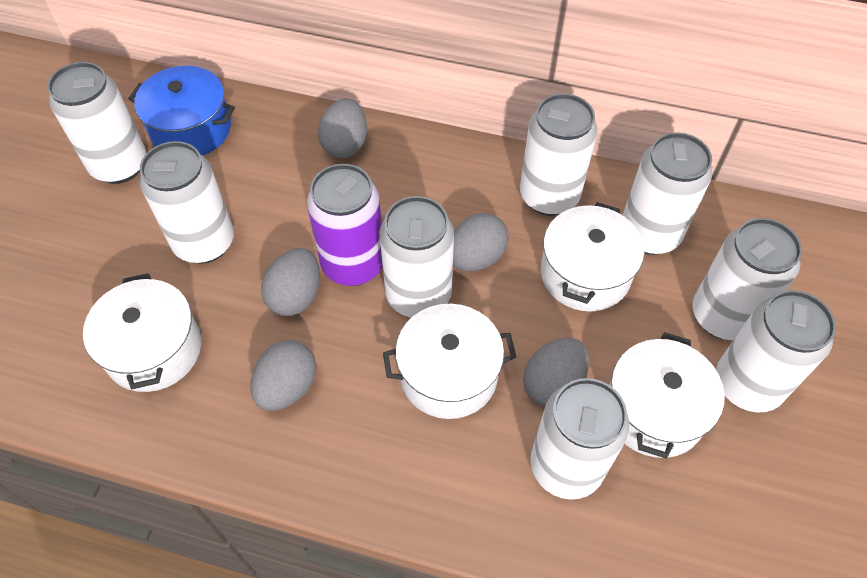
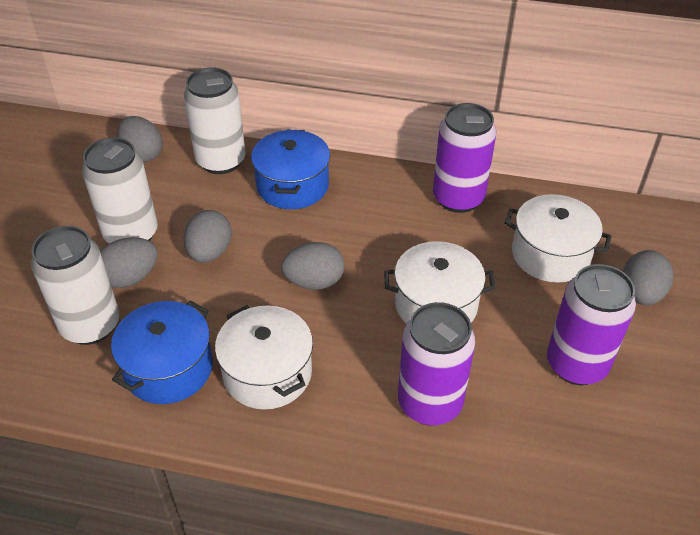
blue pot: [128,66,235,156] = 1 -> [111,301,213,404] [251,130,330,209] = 2
purple can: [307,164,383,286] = 1 -> [398,302,476,426] [433,103,496,213] [547,264,636,385] = 3
white can: [47,62,146,184] [140,141,234,264] [380,196,454,318] [520,94,597,216] [531,378,629,500] [623,132,712,255] [693,218,802,340] [716,290,836,412] = 8 -> [31,226,119,345] [82,137,158,244] [184,67,246,174] = 3
white pot: [83,273,201,392] [383,304,516,419] [541,202,644,312] [609,332,725,459] = 4 -> [215,305,313,409] [384,241,495,324] [504,194,612,283] = 3

